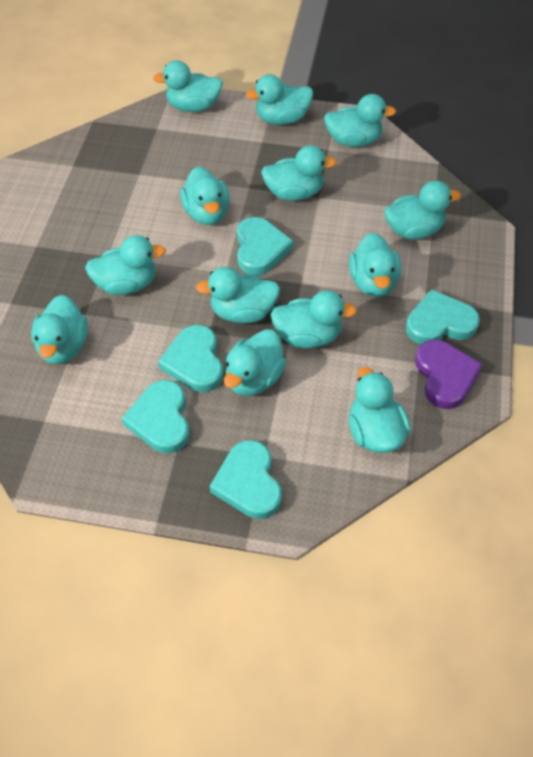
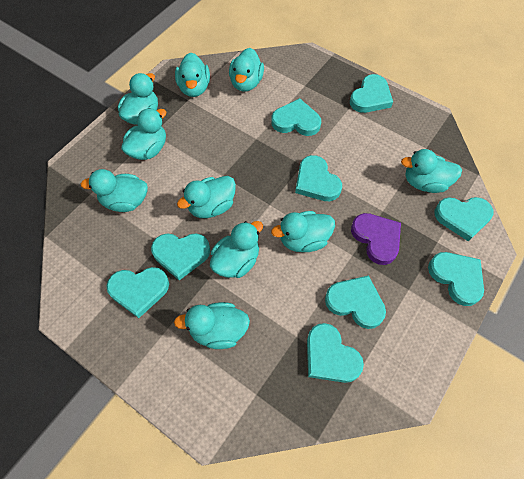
turquoise duck: [31,295,88,364] [85,235,166,295] [153,60,223,112] [180,166,230,225] [196,267,280,323] [224,329,286,396] [246,74,313,125] [261,145,337,201] [270,290,357,348] [324,94,396,147] [349,233,401,297] [349,367,411,453] [384,181,461,239] = 13 -> [81,169,148,212] [118,73,158,125] [121,108,166,160] [174,302,250,349] [175,52,210,97] [177,176,236,218] [210,221,263,278] [229,48,264,92] [271,211,335,252] [401,149,462,193] = 10
turquoise heart: [122,380,189,453] [158,325,223,392] [210,440,282,519] [237,217,293,275] [406,289,480,344] = 5 -> [106,267,169,318] [151,233,210,280] [271,98,321,136] [295,155,342,201] [307,323,364,383] [325,276,386,329] [350,74,393,113] [428,252,484,306] [435,197,494,241] = 9

